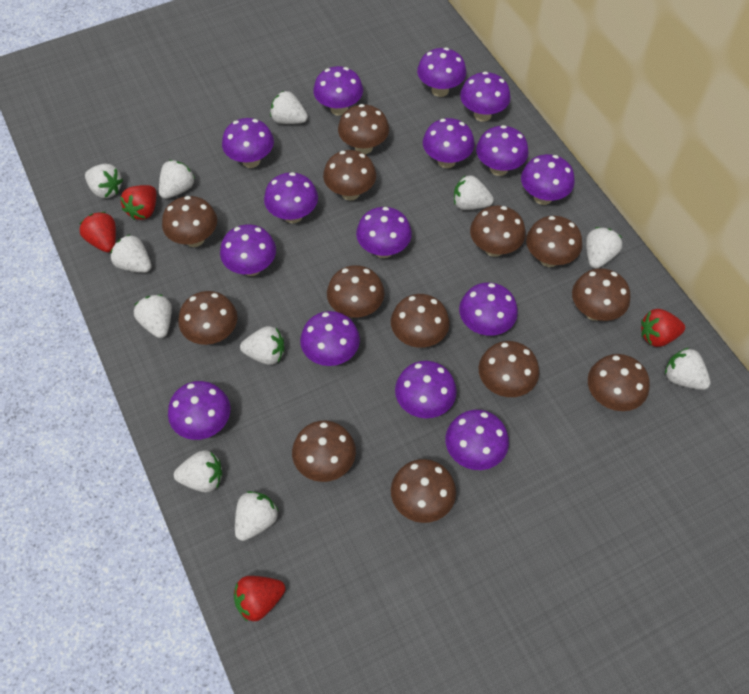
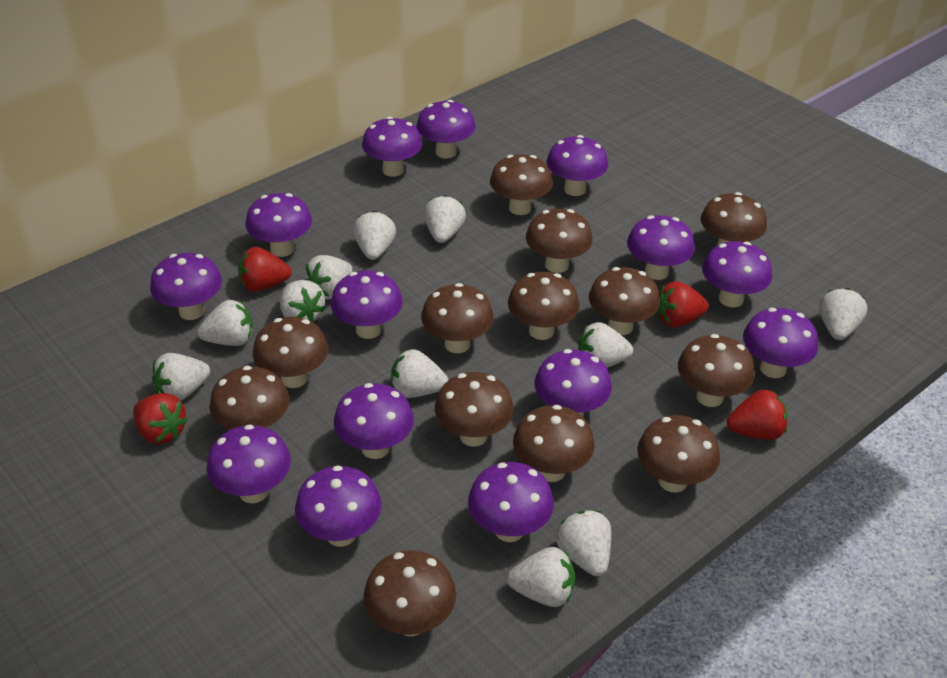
purple mushroom: [168,381,230,440] [220,225,276,276] [222,118,274,168] [264,172,318,223] [300,311,360,366] [313,66,363,116] [356,207,412,258] [395,361,457,418] [417,48,466,97] [423,118,475,168] [445,410,509,470] [459,283,518,336] [460,72,510,122] [476,125,529,176] [521,154,575,205] = 15 -> [150,253,222,320] [207,424,291,503] [246,193,312,257] [295,465,382,547] [331,270,403,339] [334,383,414,459] [362,116,423,177] [416,100,476,159] [468,462,554,542] [534,349,612,417] [547,135,608,196] [627,215,695,280] [702,241,772,307] [743,308,818,378] = 14

